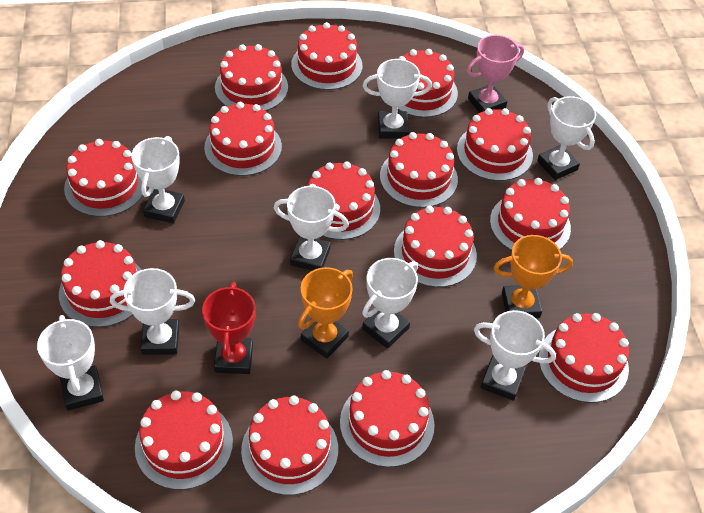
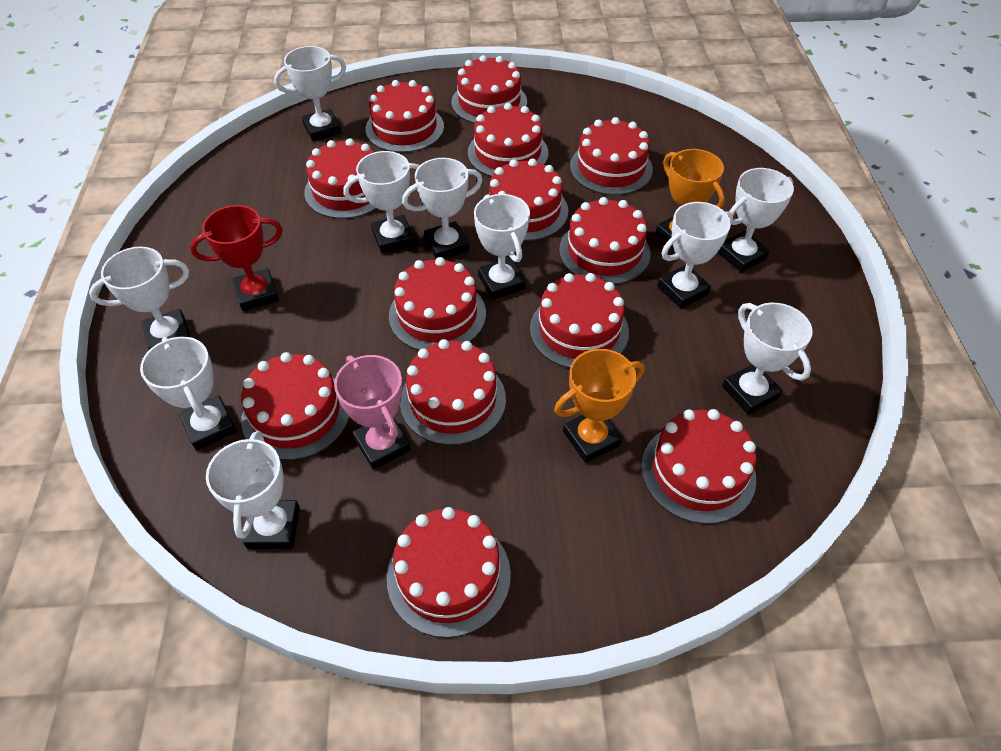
red cake: [59,240,142,327] [64,139,143,217] [135,391,233,490] [204,102,282,176] [215,44,288,111] [241,396,338,495] [291,22,362,90] [308,161,380,240] [340,370,435,467] [380,132,458,208] [394,206,477,287] [398,49,458,118] [457,108,533,181] [490,178,571,251] [539,313,629,403] = 15 -> [241,352,349,460] [304,138,377,219] [366,80,444,153] [387,507,511,638] [389,257,486,350] [400,339,506,445] [452,55,527,124] [468,103,548,177] [489,158,568,241] [530,273,629,368] [559,197,651,285] [570,117,653,195] [641,409,756,524] = 13
white trophy: [37,315,104,410] [110,268,195,355] [131,136,185,223] [274,186,349,271] [362,258,418,349] [363,59,432,139] [474,310,556,401] [537,96,596,180] = 8 -> [89,247,190,350] [140,337,237,450] [206,431,300,549] [274,46,346,141] [344,151,420,253] [402,158,483,259] [474,194,530,300] [658,202,733,309] [717,168,794,273] [722,302,813,415] = 10

